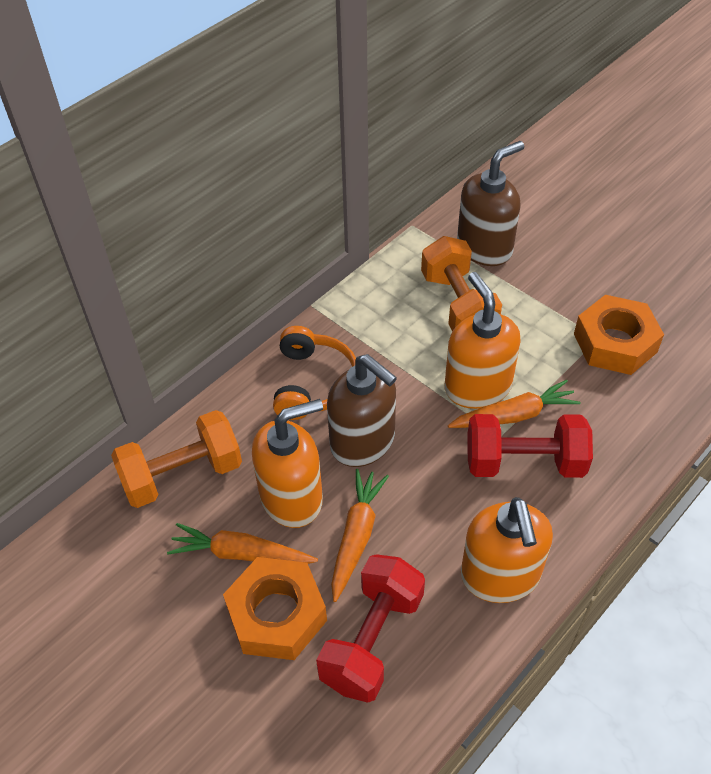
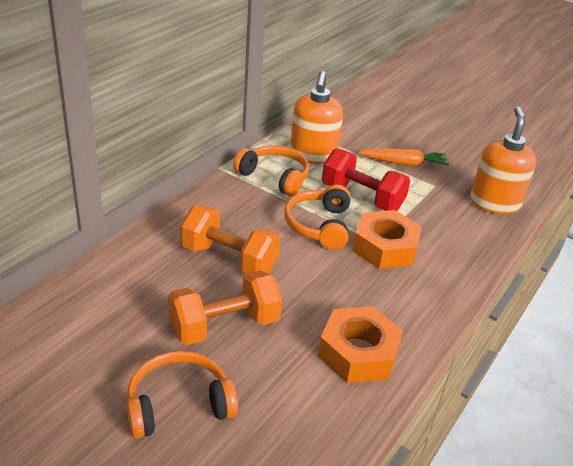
brown soap dispenser: [327,354,397,467] [457,141,524,266] = 2 -> none = 0
orange carrot: [167,523,318,564] [331,469,389,602] [448,380,581,428] = 3 -> [358,149,449,166] = 1
orange headphones: [273,326,356,420] = 1 -> [126,351,238,439] [233,146,309,197] [284,185,351,250] = 3
orange soap dispenser: [252,399,323,528] [445,272,521,409] [461,497,553,603] = 3 -> [290,71,343,164] [470,107,537,214] = 2
red dumbbell: [316,554,425,703] [467,414,593,478] = 2 -> [322,148,410,211] = 1

